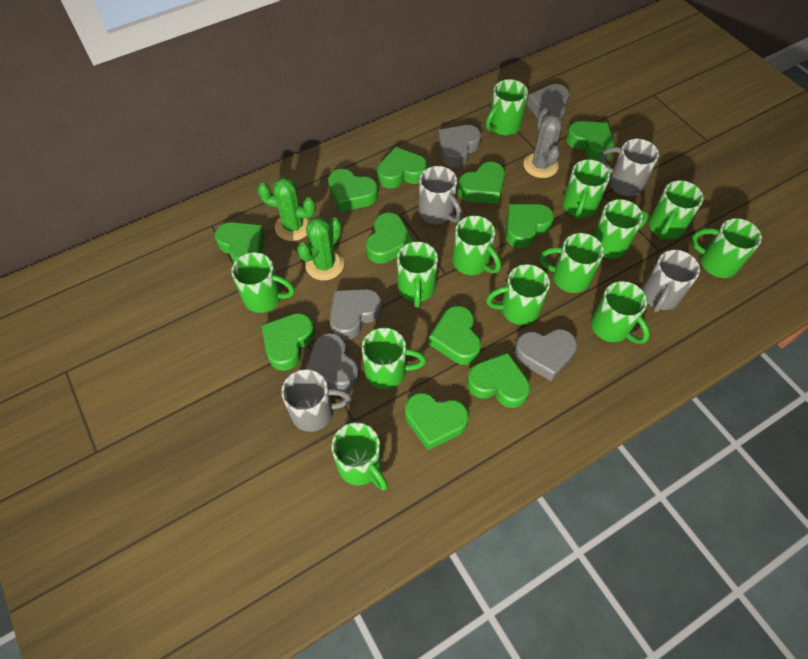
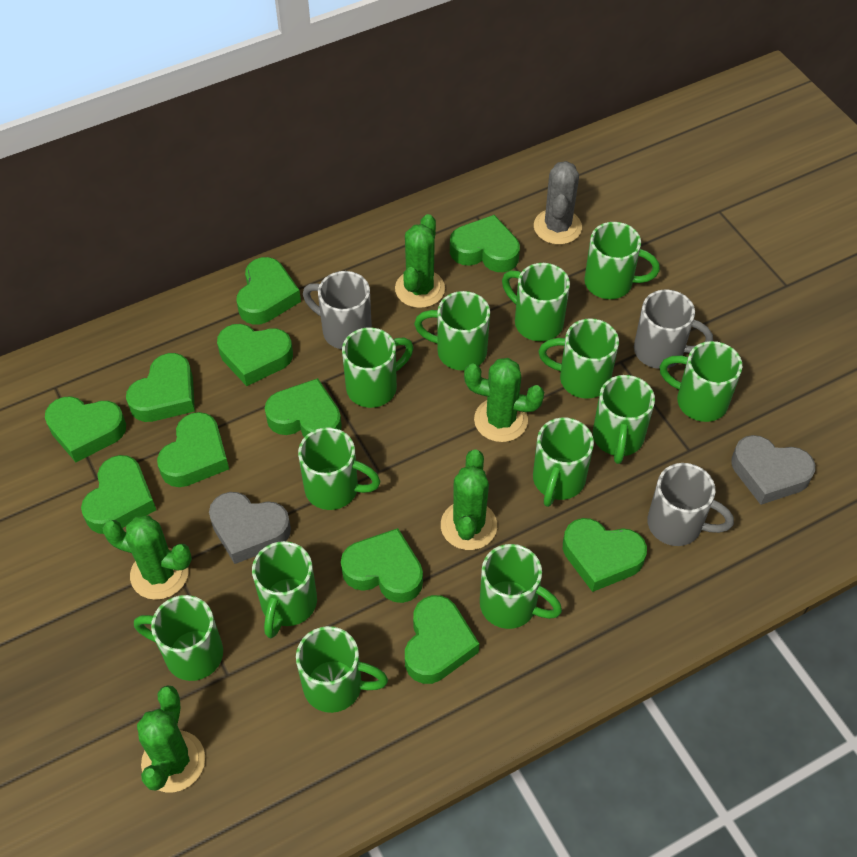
green cactus: [257,177,316,241] [297,217,344,280] = 2 -> [102,515,192,600] [137,685,205,792] [395,214,445,308] [441,449,497,550] [464,358,544,442] = 5
grey heart: [305,333,359,391] [330,289,382,340] [438,125,481,167] [514,329,577,381] [527,84,569,120] = 5 -> [209,492,291,564] [731,435,815,505] = 2
grey mug: [281,369,351,432] [419,166,462,224] [600,139,659,196] [642,250,700,312] = 4 -> [303,271,372,349] [634,290,713,369] [647,463,734,546] = 3

